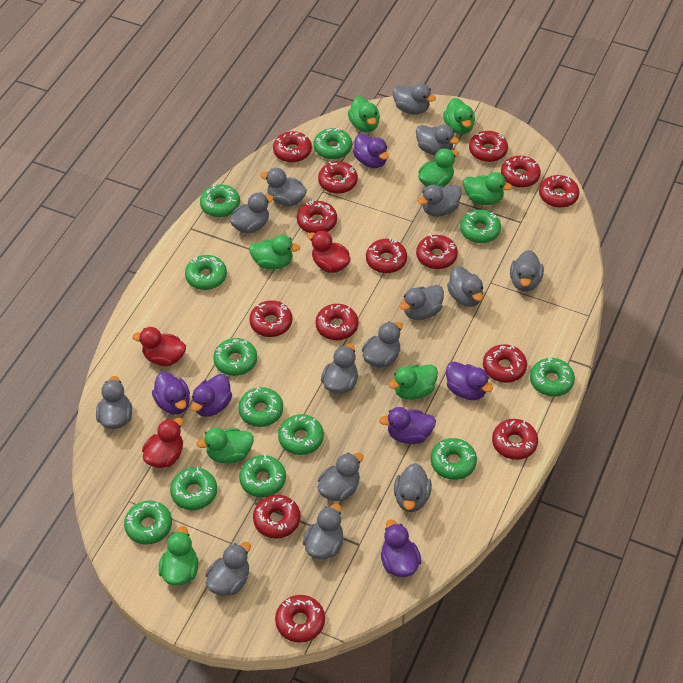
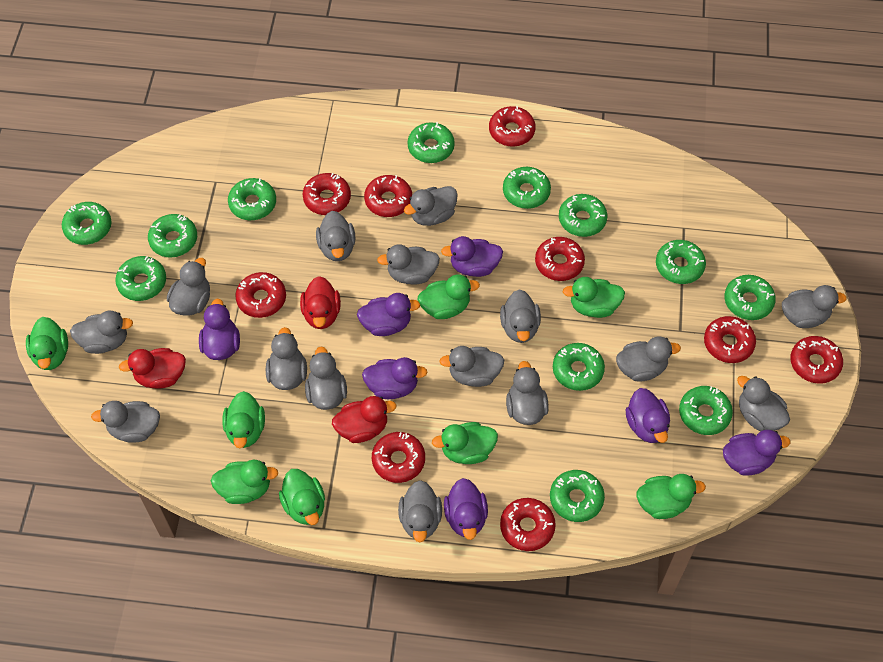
purple duck: [152,372,190,415] [191,374,232,417] [353,133,389,168] [379,407,436,444] [381,519,422,577] [446,362,493,400] = 6 -> [199,299,240,360] [357,293,420,336] [362,357,428,399] [441,236,503,277] [444,478,488,540] [625,388,670,443] [723,430,790,476] = 7
red donut: [249,300,292,337] [253,495,301,539] [273,131,312,162] [275,595,325,643] [297,201,337,233] [315,304,358,340] [318,162,358,194] [366,238,407,273] [416,235,458,269] [469,131,508,162] [483,344,527,383] [492,419,538,460] [501,156,541,188] [539,175,579,208] = 14 -> [235,272,286,318] [303,173,351,215] [364,175,412,217] [372,432,425,483] [489,106,536,147] [500,498,556,551] [535,237,585,281] [704,316,756,363] [790,336,843,384] = 9

